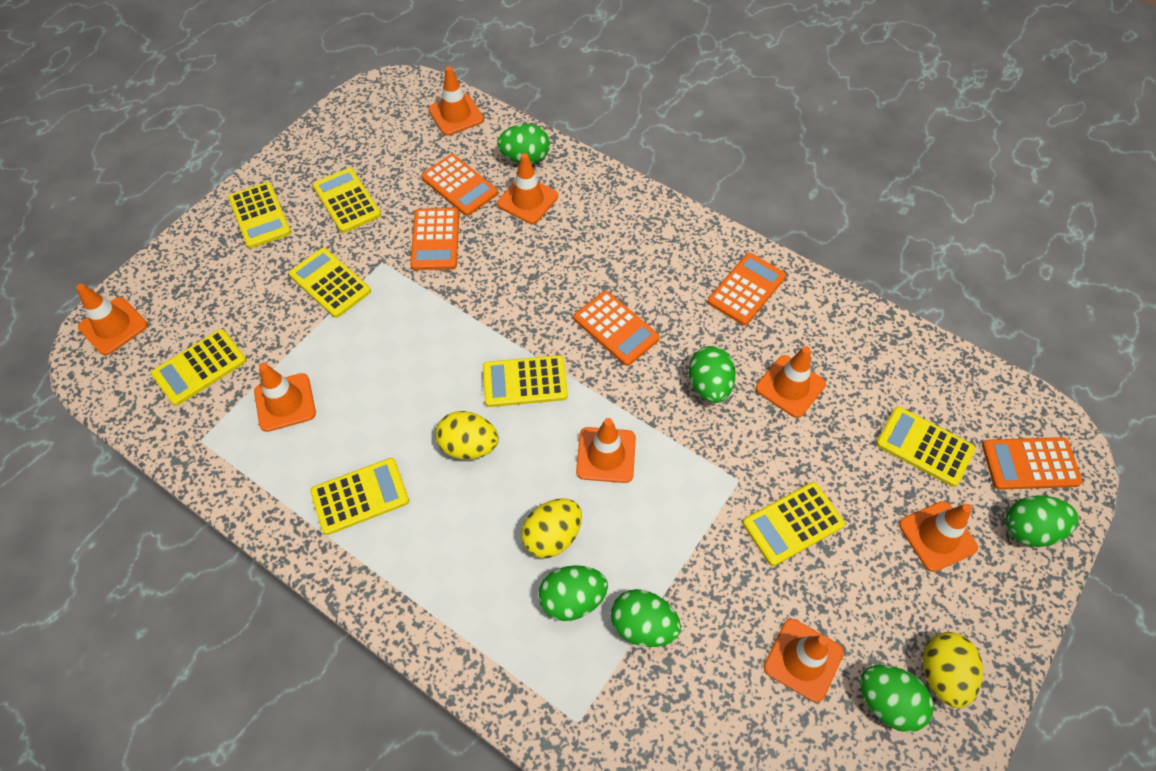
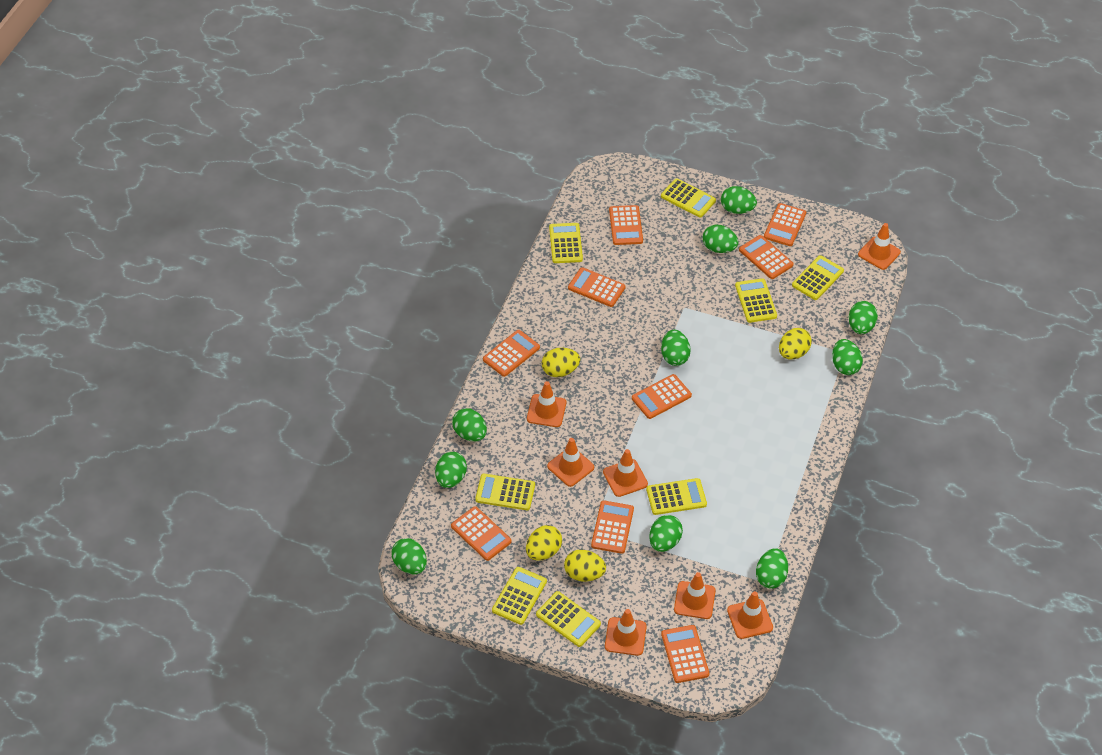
green egg: [497,124,550,164] [538,565,608,621] [611,589,681,647] [689,346,736,403] [860,665,934,732] [1006,495,1079,547] = 6 -> [391,538,427,574] [435,452,467,488] [452,408,487,441] [649,515,683,552] [661,330,691,366] [703,225,739,253] [721,186,757,214] [756,548,788,589] [832,339,863,375] [849,301,878,334] = 10
orange calculator: [410,208,459,270] [421,154,498,216] [573,291,660,366] [707,253,786,326] [982,437,1083,490] = 5 -> [451,506,512,561] [483,330,540,377] [568,267,626,307] [591,500,634,554] [609,205,643,245] [632,374,692,419] [661,625,710,683] [739,235,794,279] [764,203,806,246] = 9
orange traffic cone: [76,284,148,355] [254,363,316,432] [428,66,484,136] [497,153,558,224] [576,418,636,483] [756,346,826,418] [764,619,844,702] [899,501,978,572] = 8 -> [527,381,566,427] [547,438,594,487] [603,449,648,497] [605,609,647,656] [674,572,716,619] [727,591,773,639] [858,223,901,270] = 7
yellow egg: [435,411,499,460] [521,499,582,558] [923,632,983,708] = 3 -> [526,525,562,561] [542,348,580,377] [564,550,606,582] [779,328,812,359] = 4

